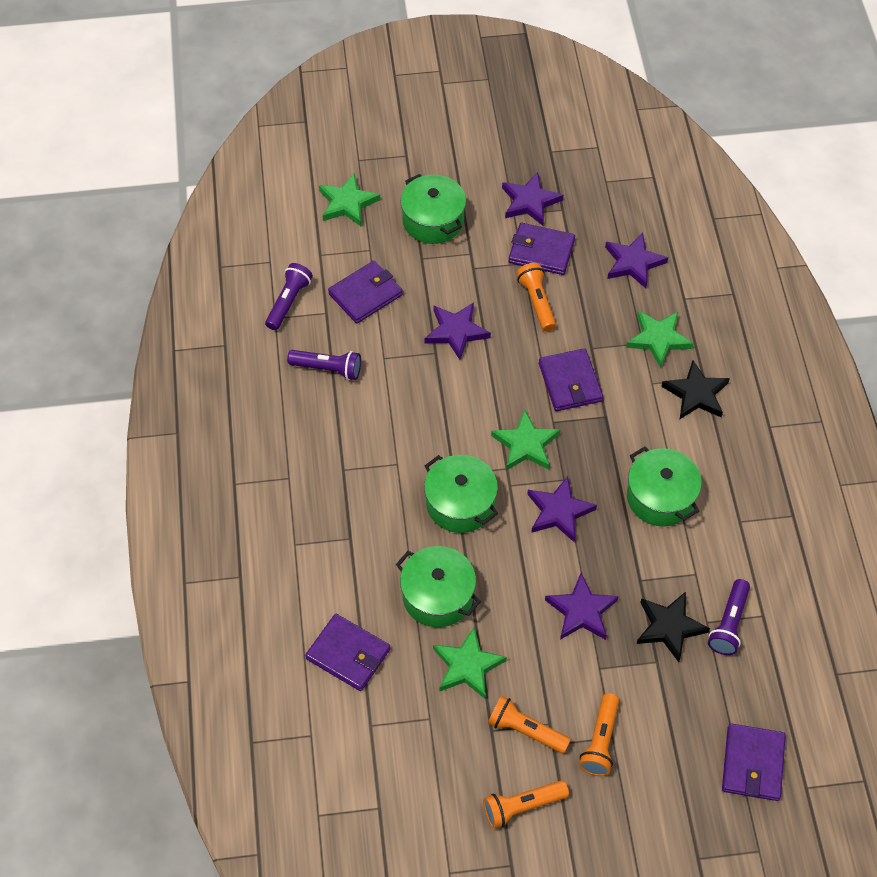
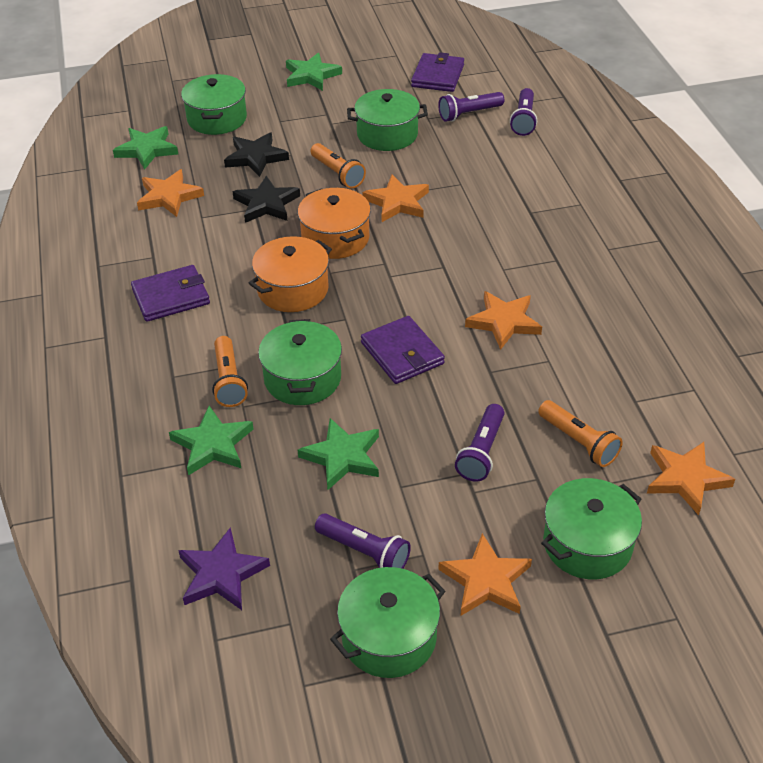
green pot: [396,546,481,627] [400,174,466,244] [424,455,498,533] [627,447,702,527] = 4 -> [181,74,247,135] [258,319,342,405] [330,567,445,678] [347,89,428,151] [541,478,642,579] = 5
orange flashlight: [483,780,569,829] [488,695,571,754] [516,263,556,331] [579,693,619,776] = 4 -> [212,336,248,407] [311,143,366,188] [538,400,623,467] = 3
orange pot: none = 0 -> [249,236,332,312] [298,188,371,259] = 2
orange star: none = 0 -> [137,169,204,217] [362,175,429,222] [438,533,532,616] [465,291,542,350] [647,442,735,515] = 5
purple flashlight: [265,263,313,330] [287,350,361,380] [708,579,750,655] = 3 -> [315,513,411,569] [438,92,504,122] [455,404,504,482] [510,88,537,136] = 4
purple star: [425,302,491,360] [502,172,563,226] [527,476,597,542] [545,573,619,640] [605,232,668,288] = 5 -> [178,527,270,610] = 1
purple wallet: [305,614,390,691] [328,261,403,324] [508,223,575,275] [539,348,603,411] [722,723,786,801] = 5 -> [131,265,210,322] [361,316,445,384] [411,52,464,92] = 3

